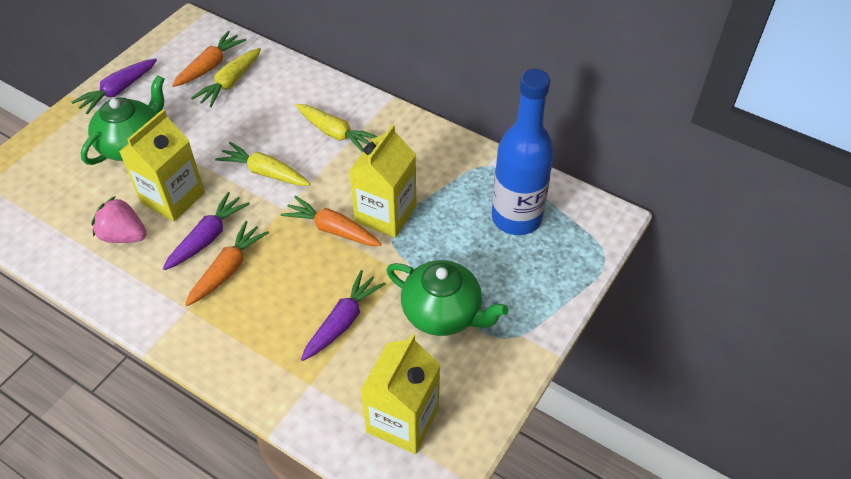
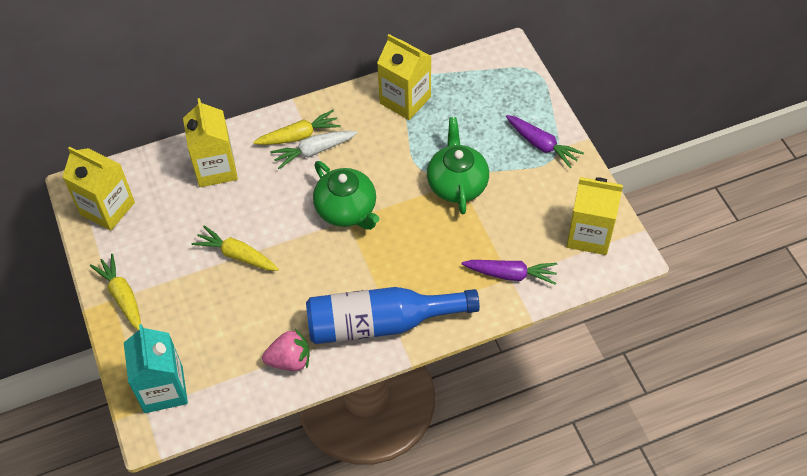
orange carrot: [172,31,246,87] [185,221,269,306] [280,195,382,246] = 3 -> none = 0
purple carrot: [71,58,157,114] [163,192,250,270] [301,270,386,361] = 3 -> [462,260,557,285] [506,115,584,168] = 2
turquoise carton: none = 0 -> [124,324,188,413] = 1
white carrot: none = 0 -> [270,131,357,169] = 1
yellow carton: [119,109,205,222] [349,124,416,238] [360,334,441,454] = 3 -> [63,146,135,231] [183,98,238,187] [377,34,431,120] [566,177,623,255] = 4

